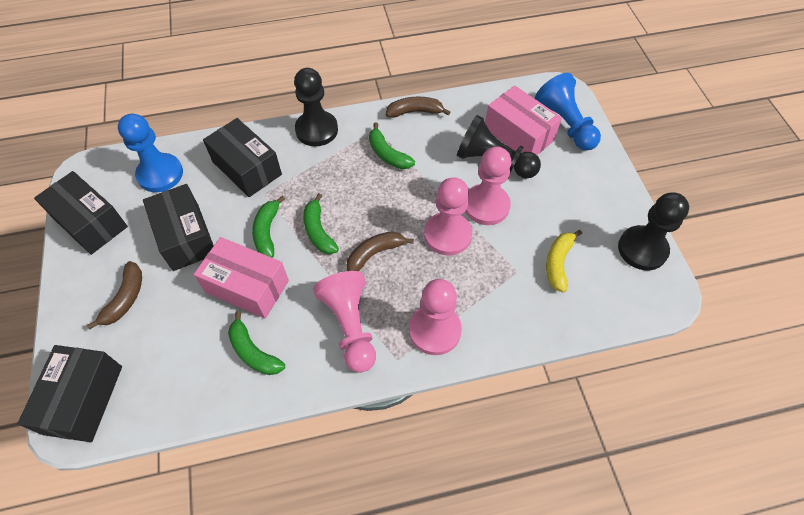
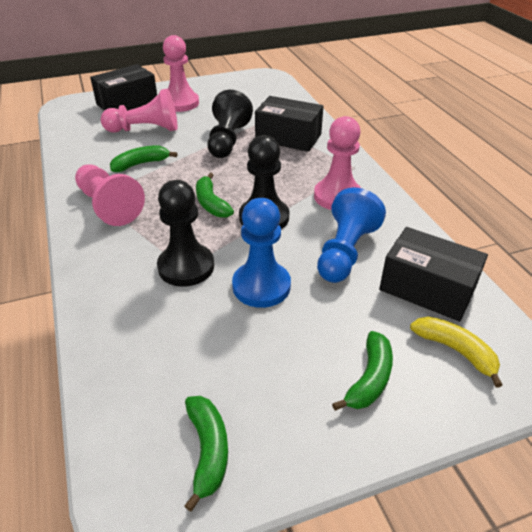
black box: [17,345,122,442] [34,171,128,255] [143,184,214,271] [203,118,282,197] = 4 -> [90,64,157,111] [255,96,323,152] [379,227,488,322] = 3
brown banana: [87,261,142,329] [346,231,414,271] [386,97,450,118] = 3 -> none = 0
pink box: [194,237,289,318] [485,85,562,155] = 2 -> none = 0

